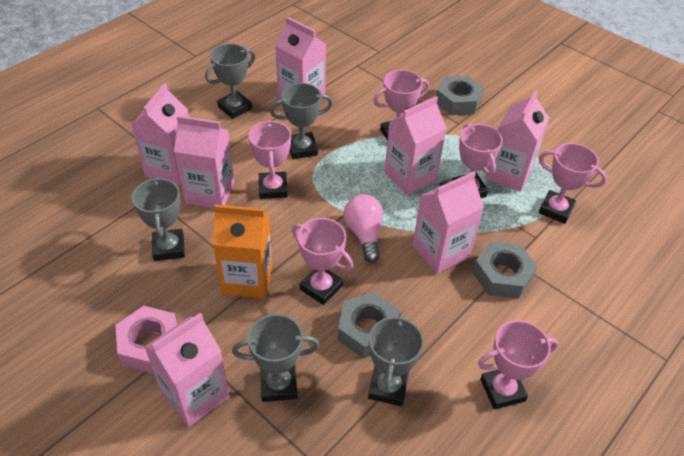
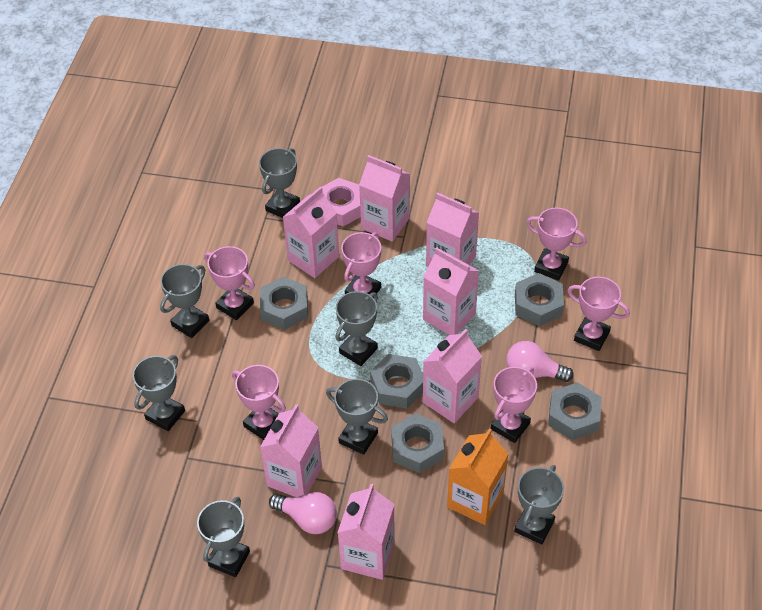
grey nut: [338,292,399,358] [436,75,484,115] [473,242,537,298] = 3 -> [260,277,308,330] [370,354,423,408] [391,413,444,473] [515,273,564,326] [548,382,602,440] = 5
grey trophy: [132,177,185,261] [205,44,255,119] [232,314,320,402] [270,83,333,159] [368,313,424,406] = 5 -> [133,355,185,431] [160,264,209,338] [197,497,250,577] [259,148,300,218] [326,379,388,455] [335,291,378,366] [514,465,564,545] = 7
pink light bulb: [343,194,383,263] = 1 -> [269,492,337,534] [506,341,574,382] = 2

